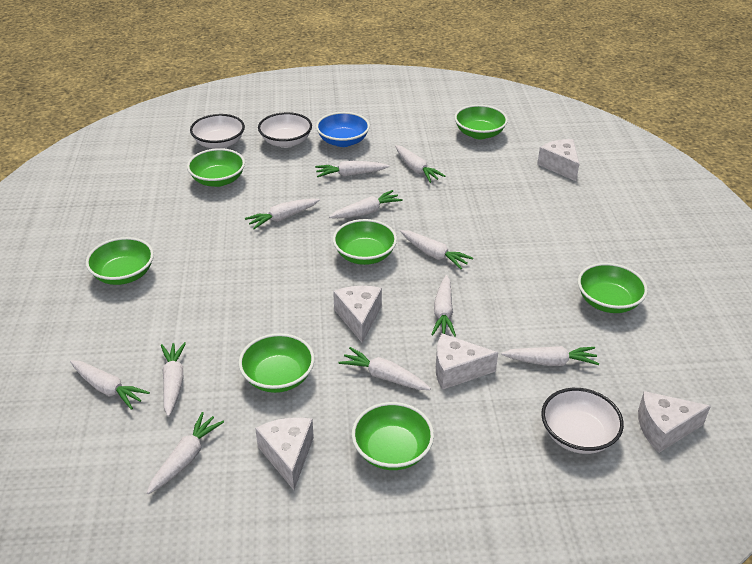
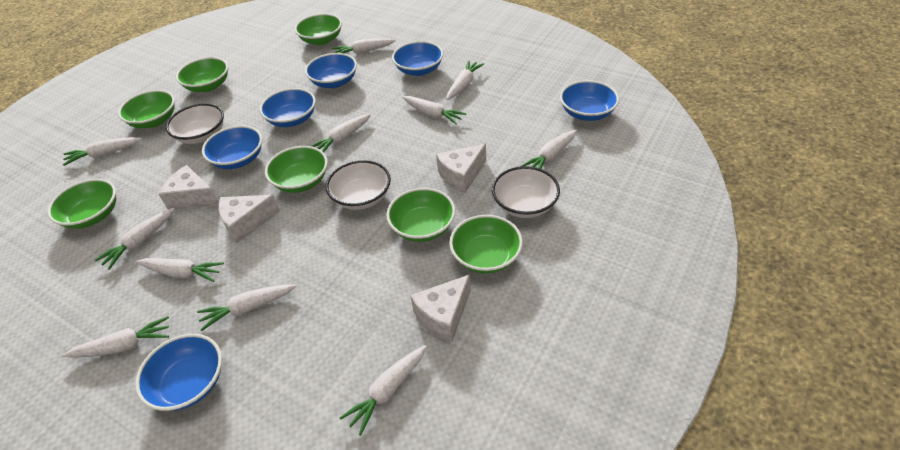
blue bowl: [316,112,370,147] = 1 -> [135,334,222,411] [202,125,262,169] [260,88,316,127] [305,53,357,88] [392,41,443,76] [560,80,619,121] = 6
white cheese: [255,417,314,490] [333,286,382,343] [436,333,498,390] [537,139,579,181] [638,391,711,453] = 5 -> [159,165,219,210] [219,195,280,244] [410,274,471,342] [436,144,486,193] = 4

